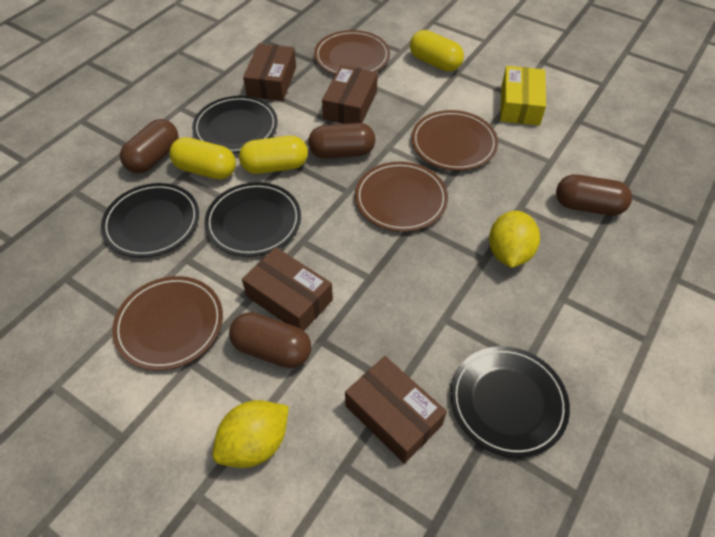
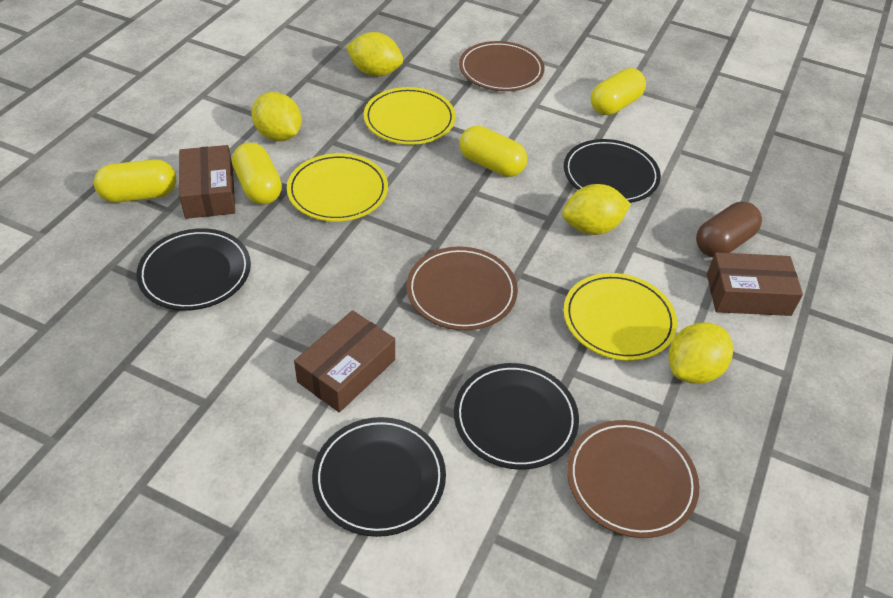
brown box: [242,247,333,331] [243,44,296,101] [322,65,378,124] [345,356,447,463] = 4 -> [179,145,235,219] [294,310,395,412] [707,252,803,316] = 3
brown capsule: [120,119,179,174] [229,312,311,368] [308,123,375,159] [556,174,632,216] = 4 -> [696,202,762,257] = 1
brown plate: [112,276,223,371] [314,30,390,75] [355,162,448,232] [411,110,498,171] = 4 -> [407,247,518,330] [459,41,544,91] [567,420,699,538] = 3
yellow box: [500,66,546,126] = 1 -> none = 0
yellow capsule: [169,137,236,179] [239,136,308,174] [410,30,464,72] = 3 -> [94,159,176,203] [232,142,282,205] [459,126,527,177] [591,68,646,115] = 4
yellow lemon: [212,400,289,468] [489,211,540,268] = 2 -> [252,92,302,141] [346,32,403,77] [562,184,631,235] [669,322,733,384] = 4
yellow plate: none = 0 -> [287,153,388,221] [364,87,456,145] [563,273,677,361] = 3

